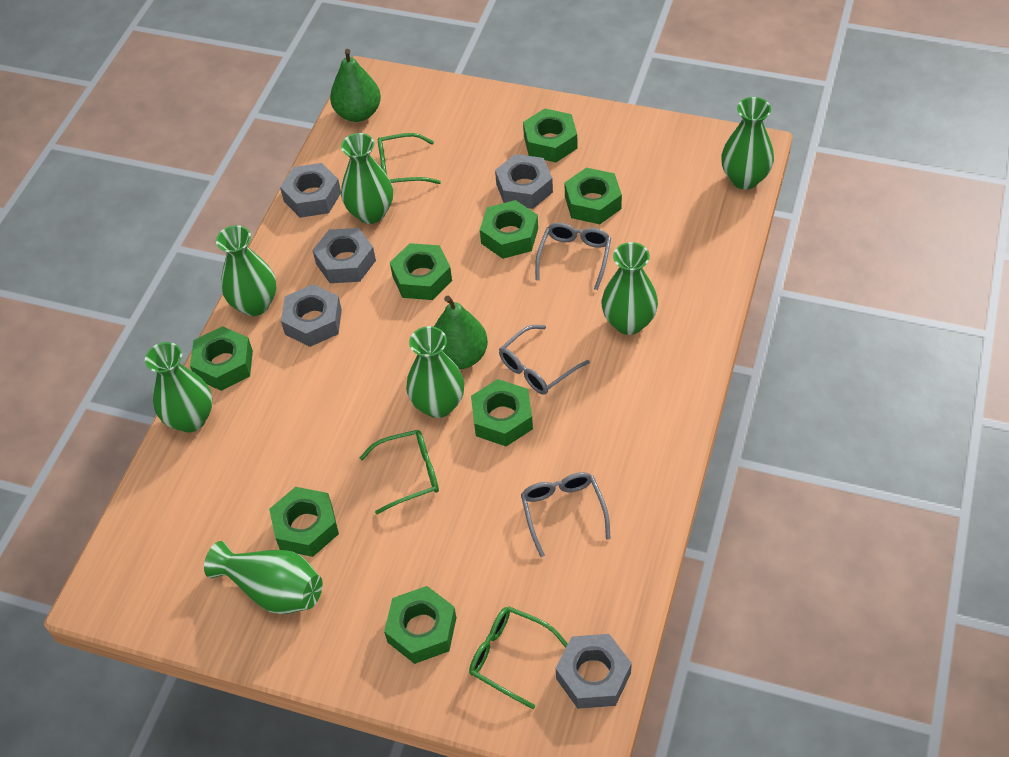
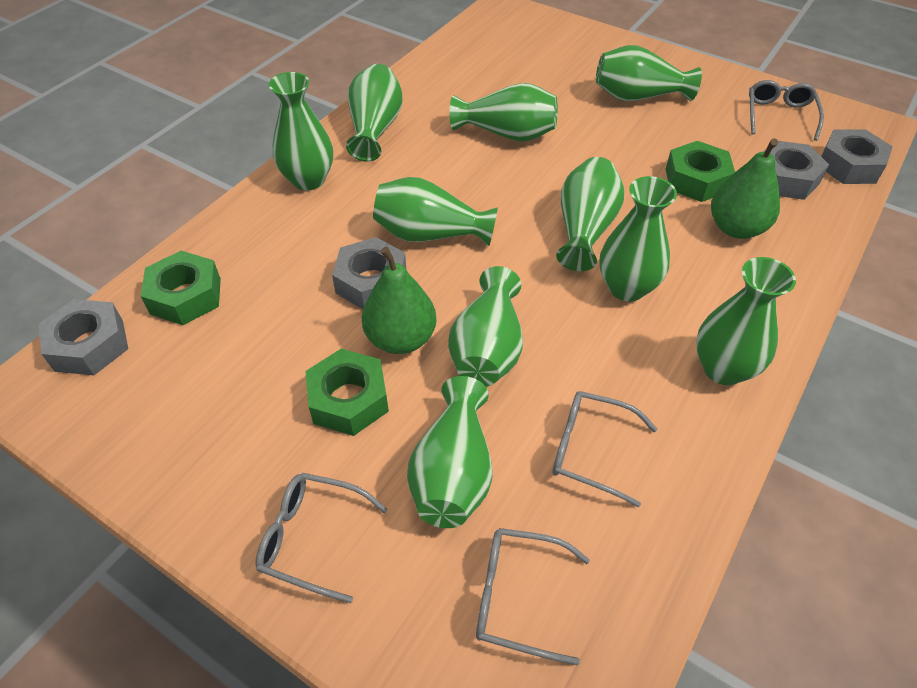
green glasses: [359,430,439,514] [378,133,441,184] [469,606,568,709] = 3 -> none = 0
green nut: [190,326,253,391] [269,487,339,557] [384,586,456,664] [390,243,452,300] [471,379,533,447] [480,200,538,259] [523,108,578,163] [565,168,622,224] = 8 -> [141,251,221,325] [305,349,389,436] [666,141,735,202] = 3
green vase: [145,342,213,432] [204,541,323,614] [216,225,276,316] [341,133,393,224] [406,326,464,418] [602,242,658,335] [721,97,774,190] = 7 -> [269,72,333,191] [346,64,403,162] [373,177,498,246] [407,376,493,528] [448,266,523,387] [449,83,558,142] [556,157,624,271] [596,45,702,101] [599,176,677,301] [696,257,796,385] = 10
grey glasses: [499,325,590,395] [521,472,611,557] [535,223,611,290] = 3 -> [255,473,387,603] [476,528,590,665] [552,391,657,507] [749,80,824,141] = 4
grey nut: [280,163,341,218] [281,284,342,347] [313,228,376,283] [495,154,553,209] [556,634,632,709] = 5 -> [38,299,128,375] [332,237,406,309] [763,141,829,200] [821,129,893,184] = 4

